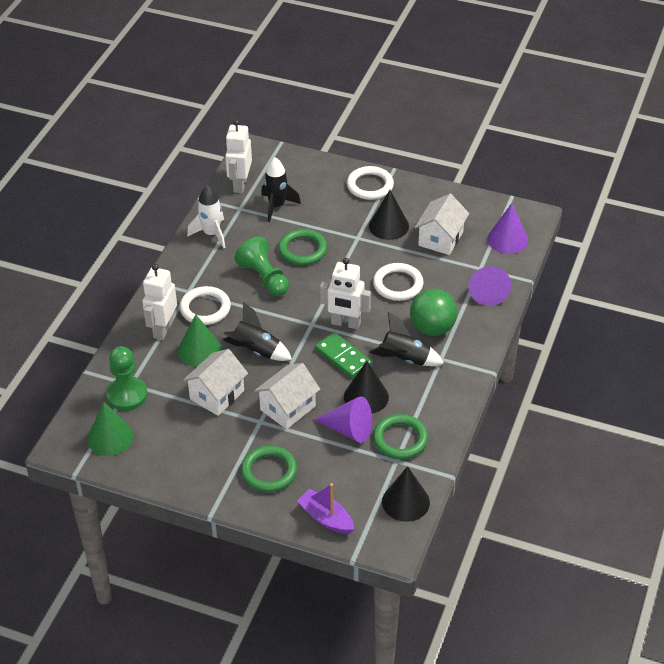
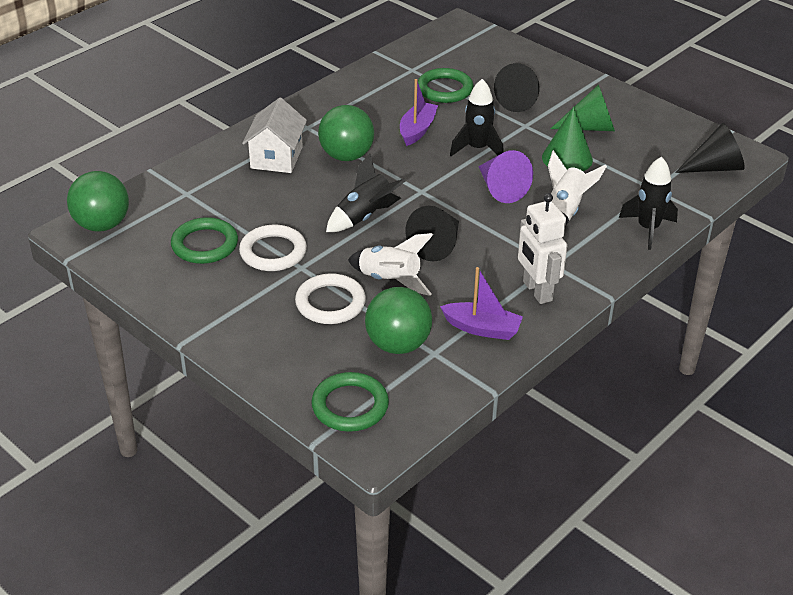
green ball: [410,289,457,336] = 1 -> [67,171,129,232] [318,105,374,161] [365,287,432,354] = 3
green domino: [315,332,372,378] = 1 -> none = 0
green pawn: [106,346,148,411] [234,236,289,296] = 2 -> none = 0
purple boat: [297,483,354,534] = 1 -> [400,79,438,146] [440,267,523,340] = 2
purple cone: [314,396,372,443] [469,266,511,306] [487,203,528,254] = 3 -> [478,150,533,203] = 1
white house: [183,349,248,416] [254,363,320,429] [415,194,469,255] = 3 -> [242,98,307,173] = 1
white ring: [180,286,231,325] [347,166,394,200] [373,263,424,301] = 3 -> [239,225,307,271] [295,273,366,324] = 2
white robot: [142,264,177,340] [225,120,252,193] [320,258,371,329] = 3 -> [518,193,567,304] = 1
white rocket: [187,185,225,248] = 1 -> [348,233,433,296] [548,150,607,225] = 2

